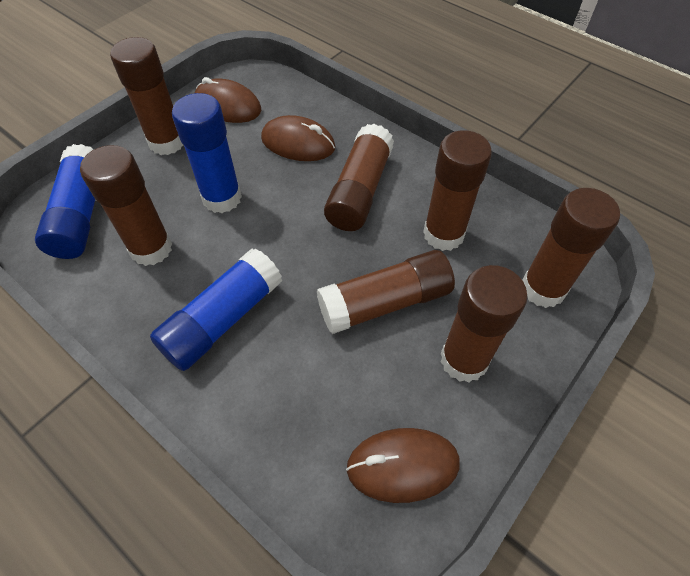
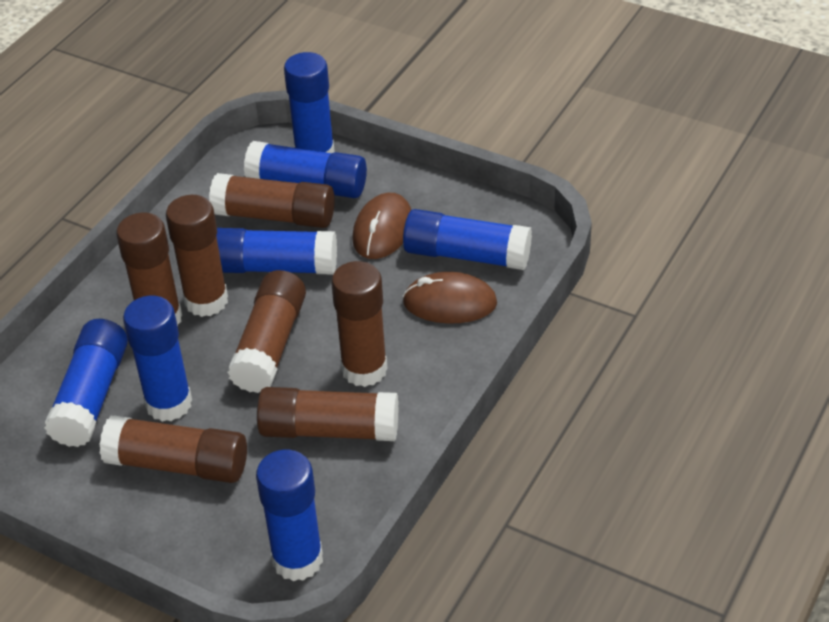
blue glue stick: [35,144,95,259] [150,248,282,371] [172,93,242,213] = 3 -> [44,319,128,447] [123,296,192,422] [216,228,337,275] [244,141,367,198] [256,449,323,581] [284,52,335,153] [403,209,532,270] = 7
brown mouse: [195,77,261,123] [261,115,335,161] [346,428,460,503] = 3 -> [352,193,411,259] [402,272,497,324] = 2

